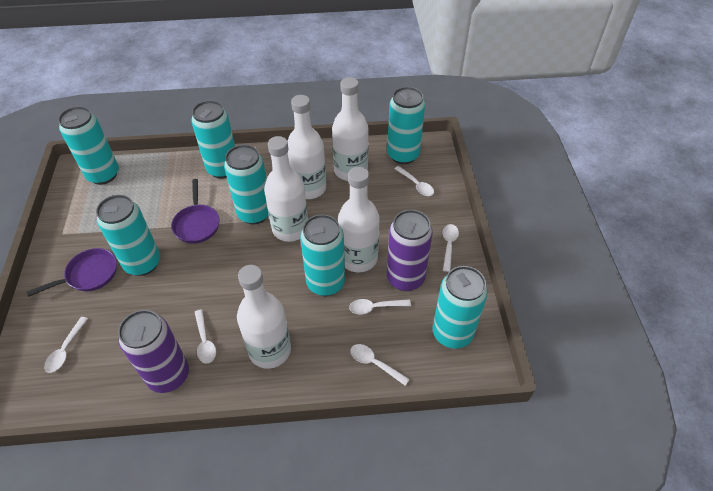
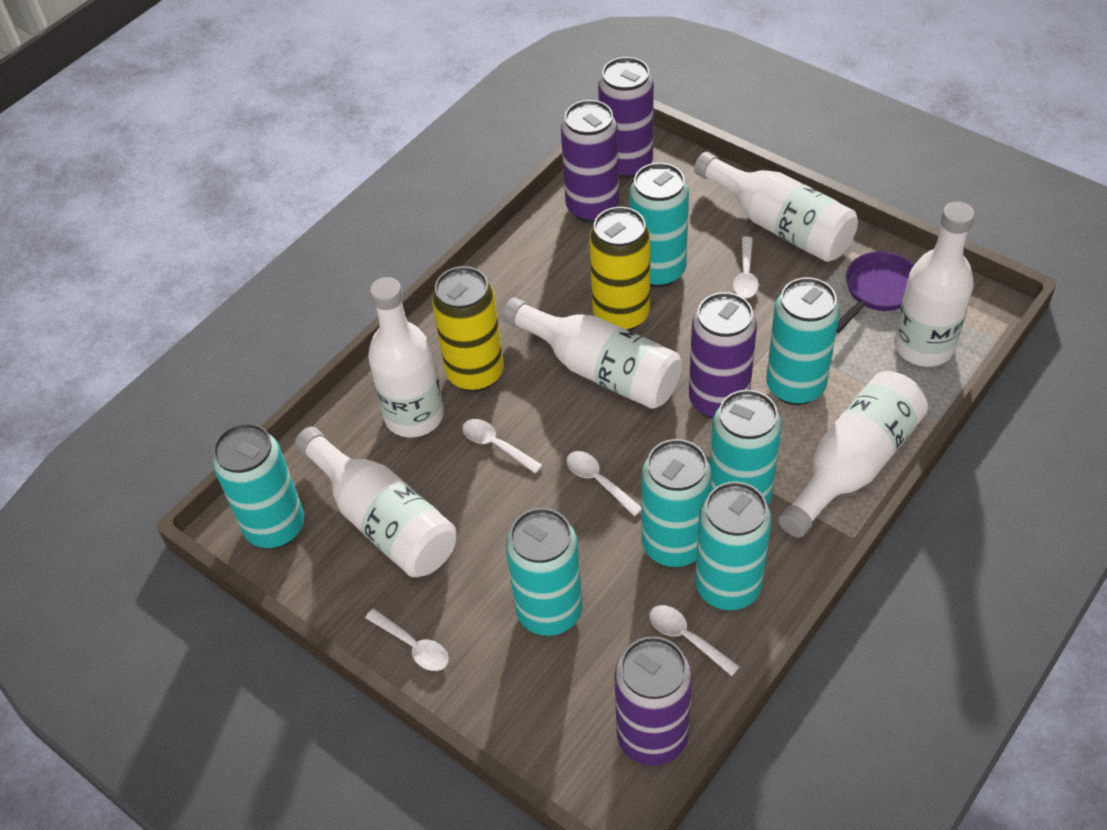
purple can: [118,310,189,393] [387,210,433,291] = 2 -> [561,100,619,223] [598,57,654,179] [614,636,692,766] [689,292,757,419] = 4
purple pan: [26,248,117,297] [171,179,219,244] = 2 -> [836,251,914,333] = 1
white bottle: [237,265,291,369] [264,136,308,242] [287,95,326,199] [332,77,369,181] [338,167,380,273] = 5 -> [295,427,456,577] [368,277,444,437] [502,298,682,409] [694,152,858,262] [778,371,928,538] [894,202,975,367] = 6
white spoon: [44,317,88,373] [195,309,216,364] [349,299,411,314] [350,344,410,386] [395,166,434,196] [443,224,459,272] = 6 -> [365,609,449,671] [462,419,542,473] [566,451,642,516] [649,605,740,676] [733,236,758,298] = 5
yellow can: none = 0 -> [432,266,504,392] [589,207,650,331] = 2

